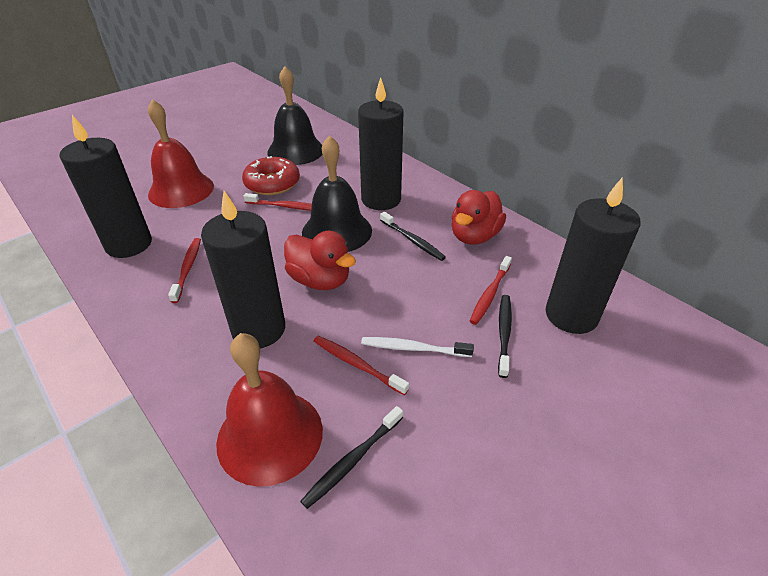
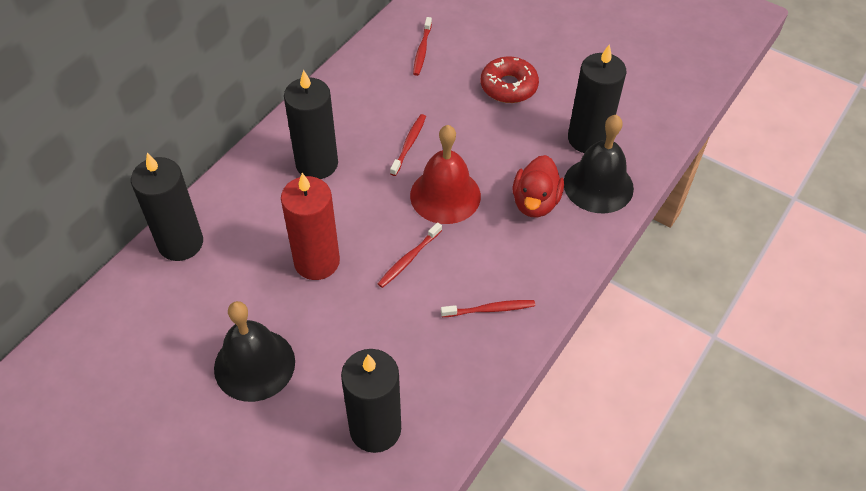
black toothbrush: [300,406,403,509] [380,212,446,261] [498,295,512,378] = 3 -> none = 0
red bell: [148,99,214,208] [216,333,323,487] = 2 -> [410,125,481,224] = 1
red candle: none = 0 -> [281,173,340,280] = 1
red duck: [284,231,356,290] [452,190,506,245] = 2 -> [513,155,564,218] = 1
white toothbrush: [361,337,474,357] = 1 -> none = 0

